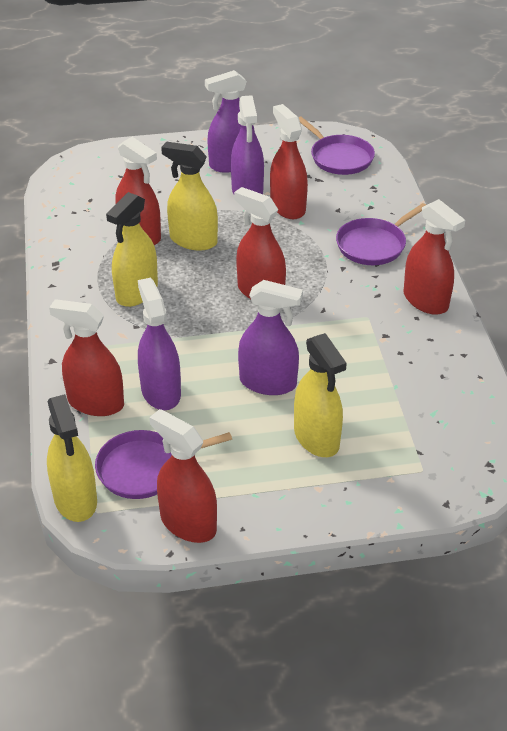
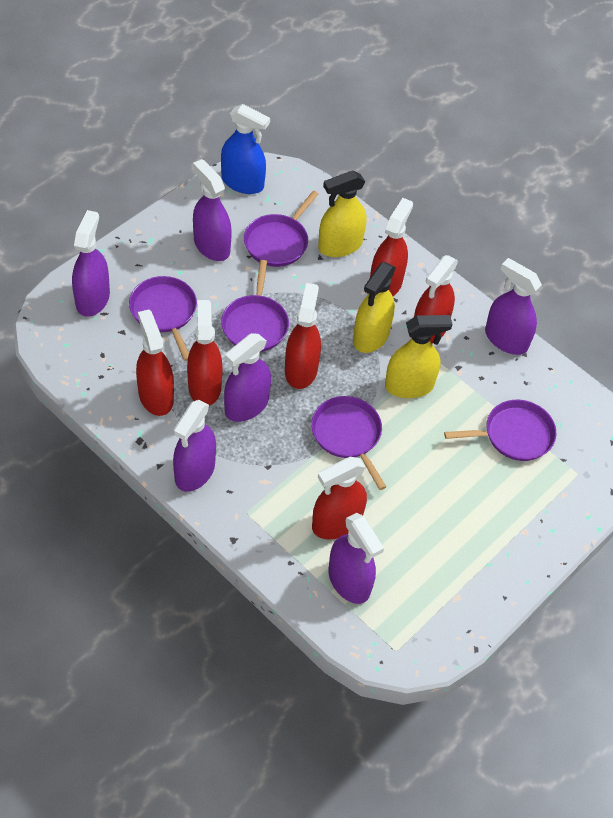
blue spray bottle: none = 0 -> [221,104,270,194] = 1
purple pan: [95,430,232,499] [299,116,375,175] [336,203,426,265] = 3 -> [129,276,197,361] [221,260,289,352] [244,191,318,267] [311,396,386,490] [444,400,556,461] = 5
purple spray bottle: [138,278,181,410] [205,70,254,173] [231,95,264,194] [238,280,303,395] = 4 -> [72,210,110,317] [173,400,216,492] [193,159,232,261] [224,333,271,422] [328,513,384,604] [485,258,542,355] = 6
yellow spray bottle: [47,394,97,522] [106,192,158,307] [161,142,218,250] [294,333,347,457] = 4 -> [318,170,367,257] [353,262,396,353] [385,315,452,398] = 3

